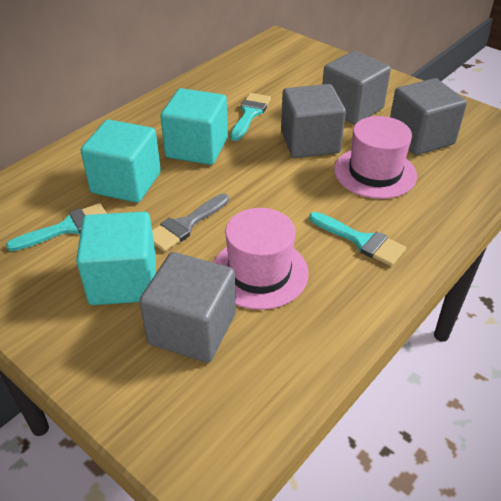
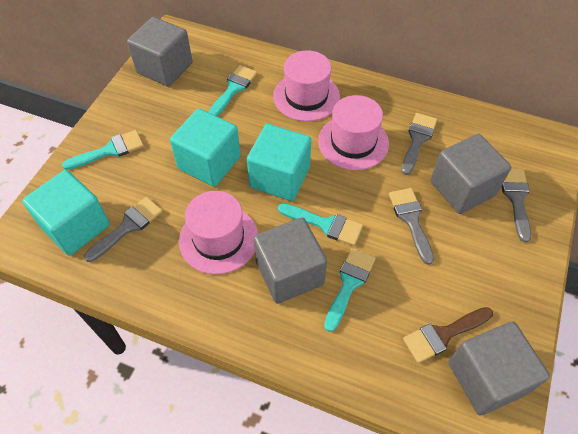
brown brush: none = 0 -> [403,307,493,363] = 1
grey brush: [152,193,229,252] = 1 -> [84,197,162,262] [389,188,434,265] [401,113,437,175] [501,169,531,242] = 4
pink hat: [213,208,309,310] [334,116,417,199] = 2 -> [179,191,258,274] [273,50,340,121] [318,95,389,170] = 3
turquoise brush: [6,203,107,251] [230,93,271,141] [309,212,406,266] = 3 -> [62,130,144,170] [209,65,257,116] [278,203,363,246] [324,248,376,332] = 4

